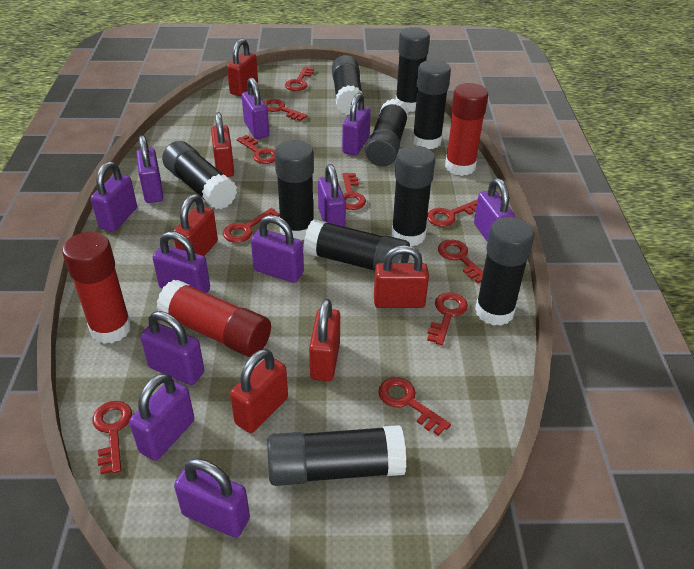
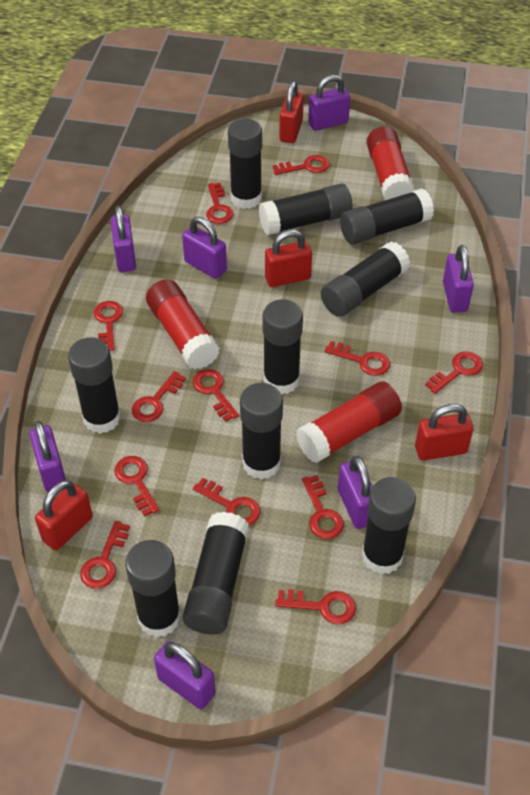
purple padlock: [91,161,137,232] [129,373,194,461] [136,135,163,203] [140,311,204,385] [152,231,210,293] [174,458,250,538] [242,77,269,139] [251,215,304,283] [318,164,346,227] [342,93,371,156] [474,178,515,242] = 11 -> [29,421,66,493] [111,206,136,272] [154,641,216,709] [182,217,227,279] [308,75,350,131] [338,456,373,529] [443,245,474,312] = 7
red key: [92,401,132,475] [223,208,280,243] [237,135,275,164] [264,99,308,121] [285,67,314,91] [342,173,366,210] [378,377,451,436] [427,200,478,227] [427,292,468,345] [438,240,483,283] = 10 -> [80,521,130,589] [94,301,123,351] [115,456,159,516] [132,371,186,422] [193,369,239,422] [193,478,260,525] [206,183,234,224] [273,155,330,175] [275,589,356,624] [302,475,344,539] [324,341,390,376] [425,351,483,394] = 12
red padlock: [173,194,218,256] [211,112,234,177] [227,39,258,96] [230,349,288,433] [309,299,340,381] [374,245,429,308] = 6 -> [35,480,93,551] [265,230,312,287] [279,81,304,143] [415,404,474,461] = 4

